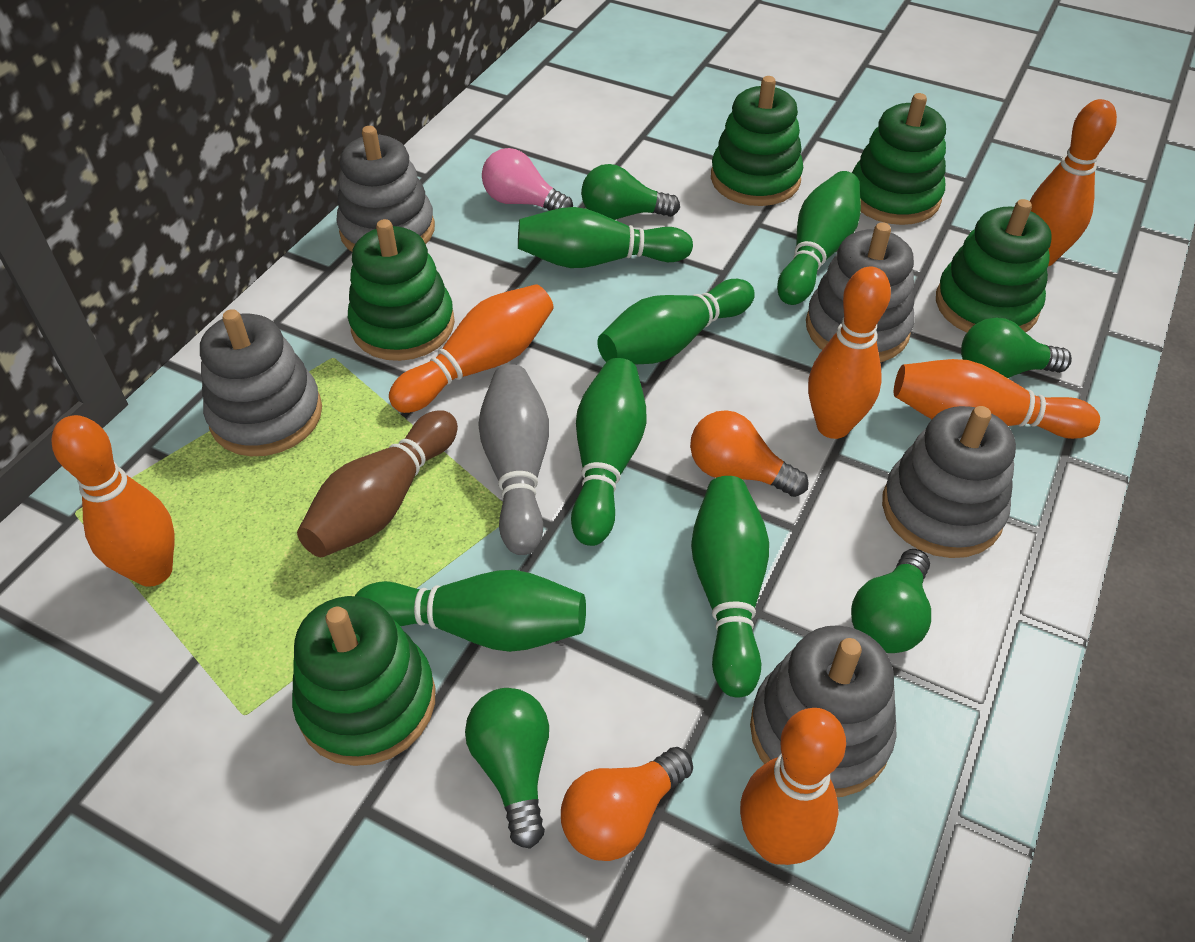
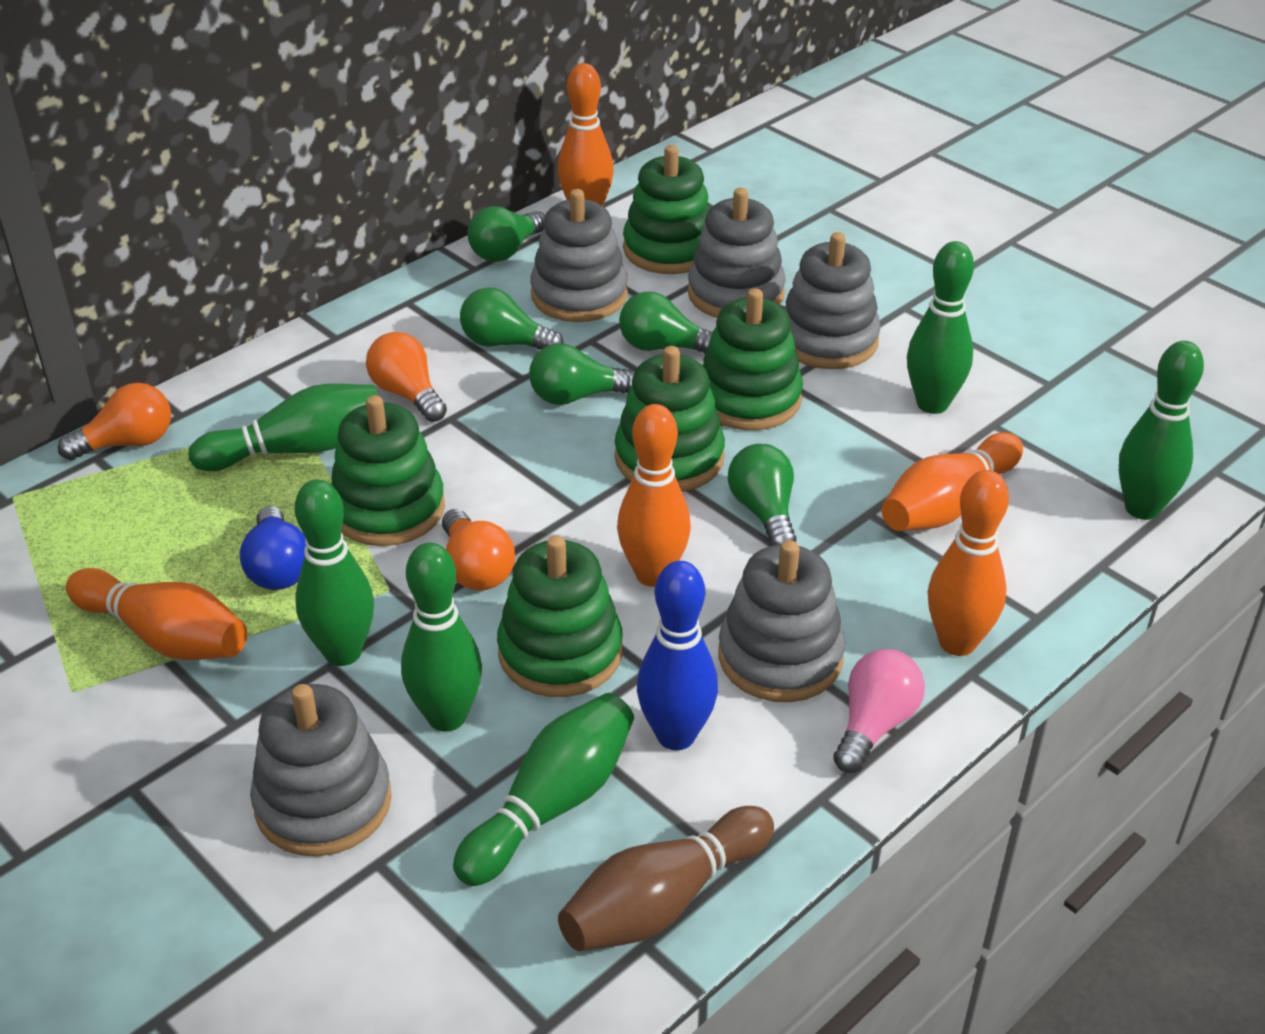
blue bowling pin: none = 0 -> [637,561,718,750] = 1
blue light bulb: none = 0 -> [240,506,306,590] = 1
green light bulb: [465,688,549,849] [581,164,680,220] [851,549,931,653] [961,317,1072,378] = 4 -> [460,288,563,349] [467,206,545,262] [529,343,635,405] [619,292,713,354] [728,444,796,546] = 5
grey bowling pin: [478,364,549,555] = 1 -> none = 0
orange bowling pin: [51,415,175,587] [389,284,554,413] [740,708,846,865] [808,267,891,439] [894,359,1100,439] [1030,99,1117,266] = 6 -> [66,568,247,660] [558,63,613,206] [617,404,691,587] [882,432,1023,531] [928,470,1009,656] = 5
orange light bulb: [561,747,693,861] [690,410,809,497] = 2 -> [58,383,171,460] [366,332,447,422] [442,509,515,590] = 3

